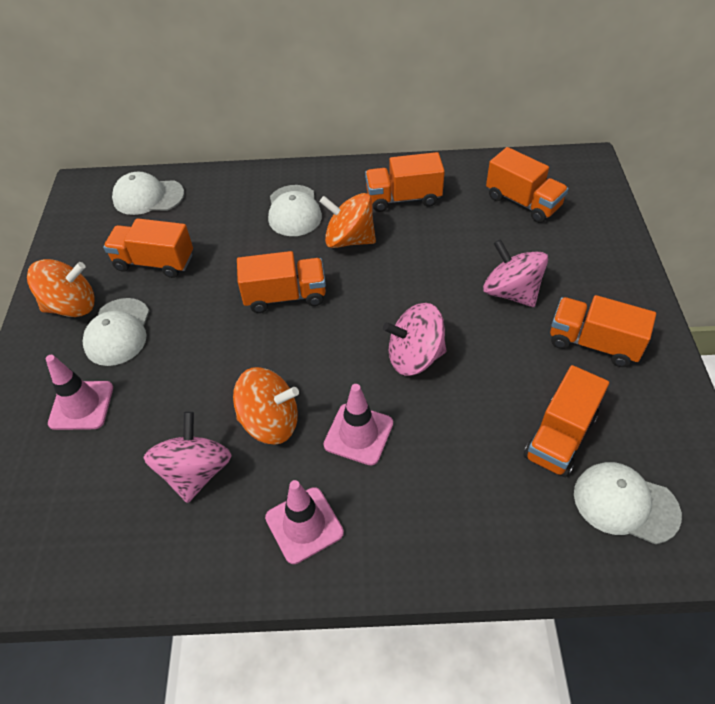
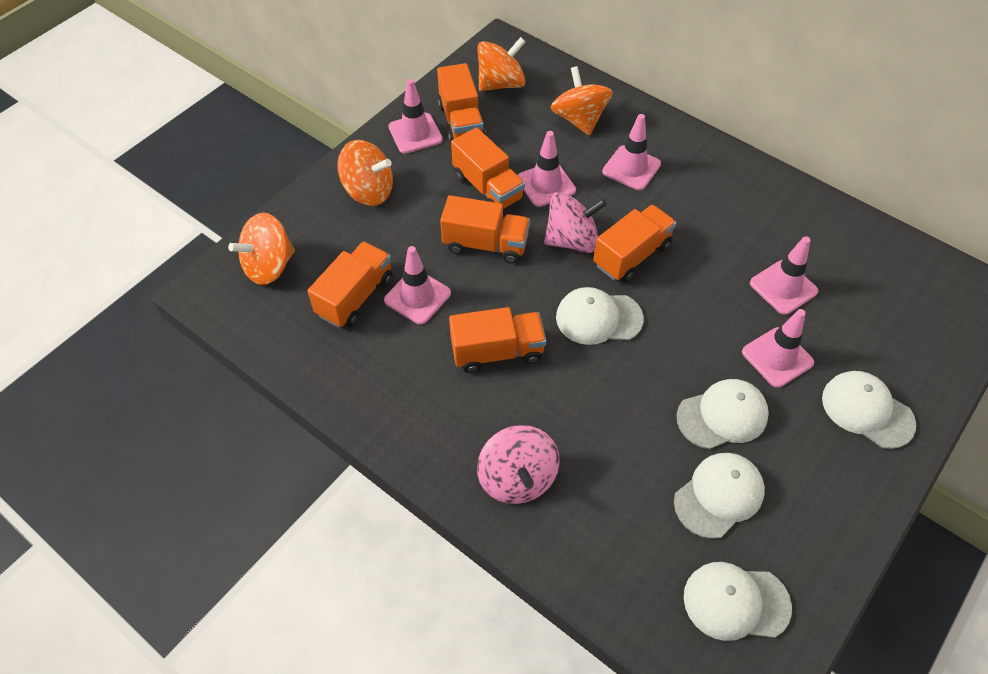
orange spinning top: [27,259,95,317] [233,367,299,445] [319,193,376,248] = 3 -> [228,212,295,285] [337,140,393,206] [477,37,525,91] [551,66,613,136] = 4
pink spinning top: [144,412,232,503] [383,303,446,376] [483,239,548,307] = 3 -> [477,425,560,504] [544,192,606,253] = 2
pink traffic cone: [46,355,113,430] [265,480,344,564] [324,384,393,465] = 3 -> [384,246,451,325] [388,79,443,154] [518,131,576,207] [602,114,661,190] [742,309,814,388] [750,236,818,315] = 6
white cap: [83,298,149,366] [112,172,184,215] [268,185,322,236] [574,462,682,544] = 4 -> [556,287,644,345] [674,453,765,539] [677,379,769,449] [684,562,792,641] [822,371,916,449] = 5

